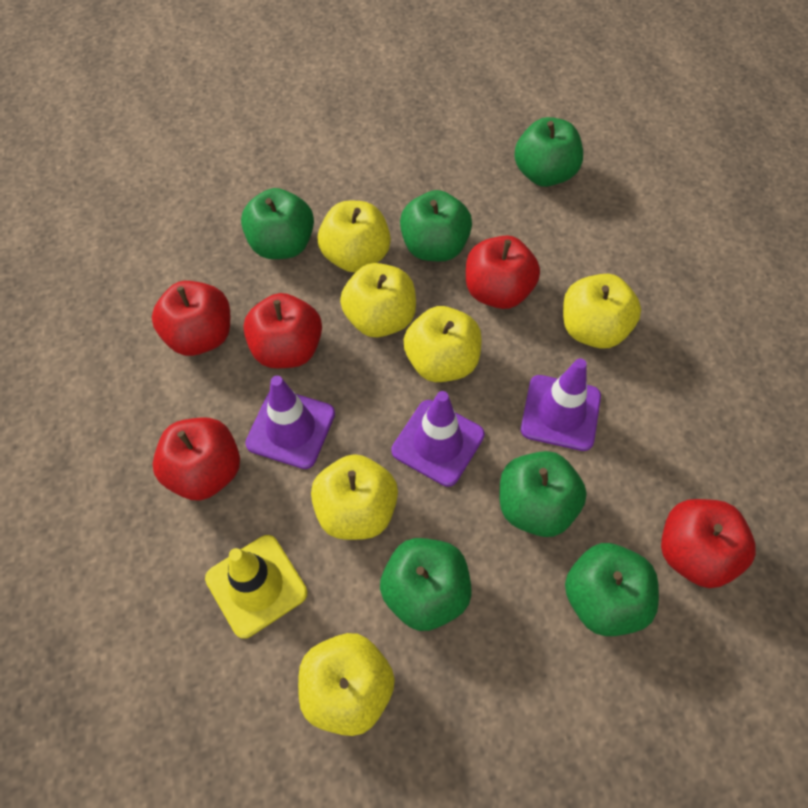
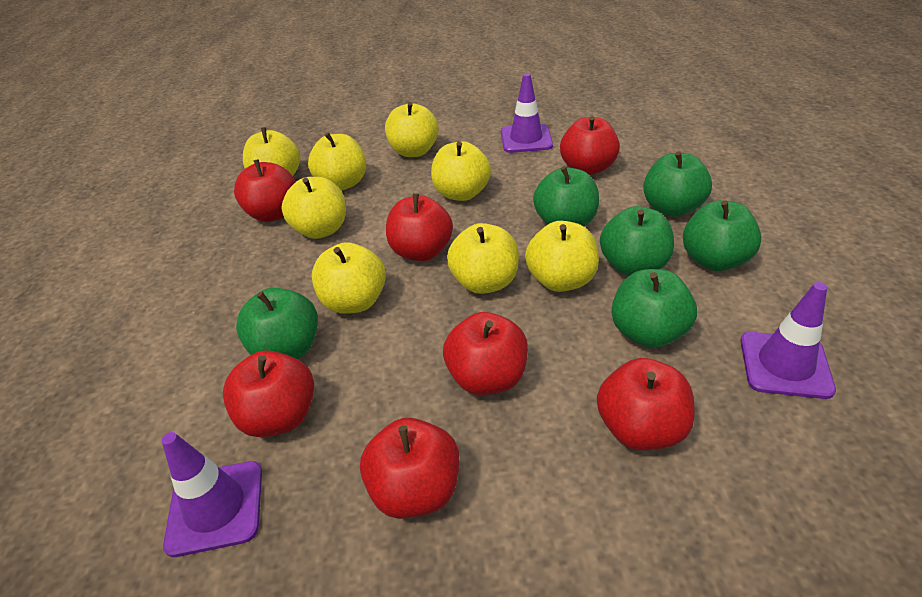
red apple: [152,281,230,356] [153,418,240,501] [243,293,322,368] [466,236,540,309] [661,499,756,588] = 5 -> [223,350,314,437] [234,159,295,222] [360,418,459,519] [386,193,453,261] [443,312,528,395] [560,116,620,175] [597,358,695,451] = 7
yellow apple: [298,633,395,736] [311,454,398,540] [318,201,391,272] [340,263,416,337] [403,306,482,382] [563,274,641,348] = 6 -> [243,127,300,176] [281,177,346,239] [308,132,366,190] [312,242,386,314] [385,102,439,157] [431,141,491,201] [447,223,519,294] [525,221,599,292] = 8
yellow traffic cone: [205,535,307,639] = 1 -> none = 0

